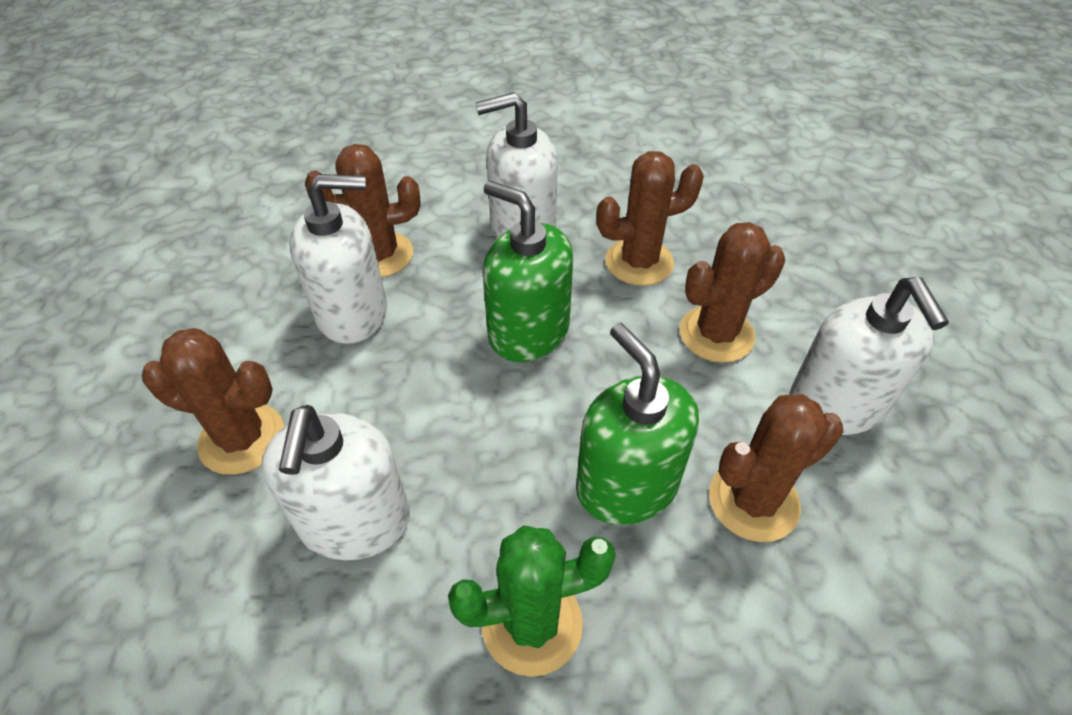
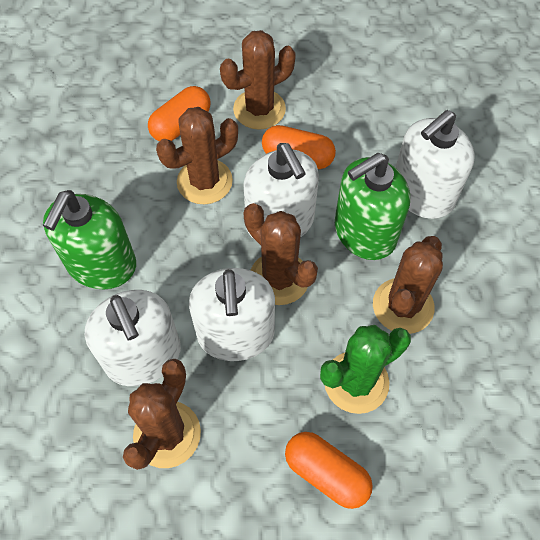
orange capsule: none = 0 -> [148,86,210,141] [262,125,336,169] [285,432,373,509] = 3

